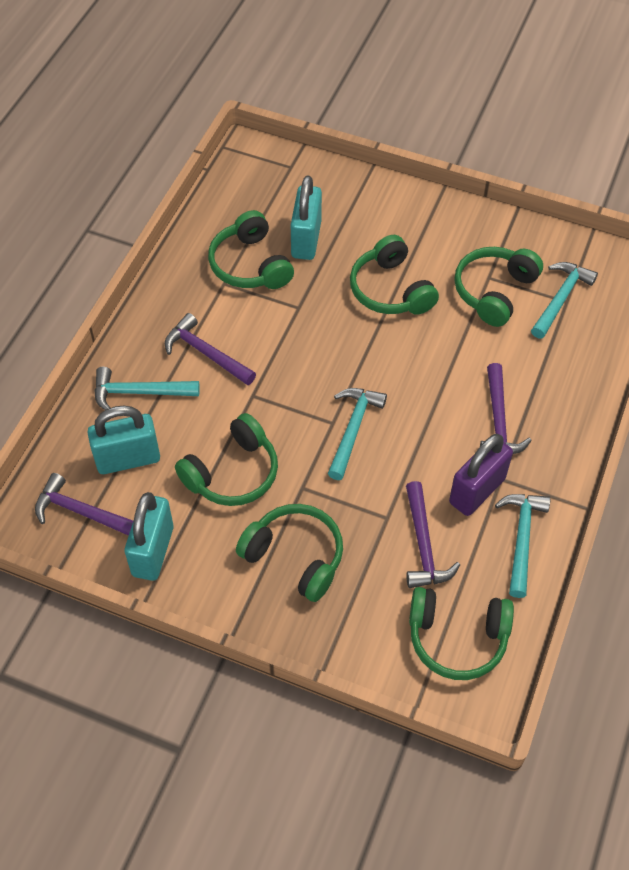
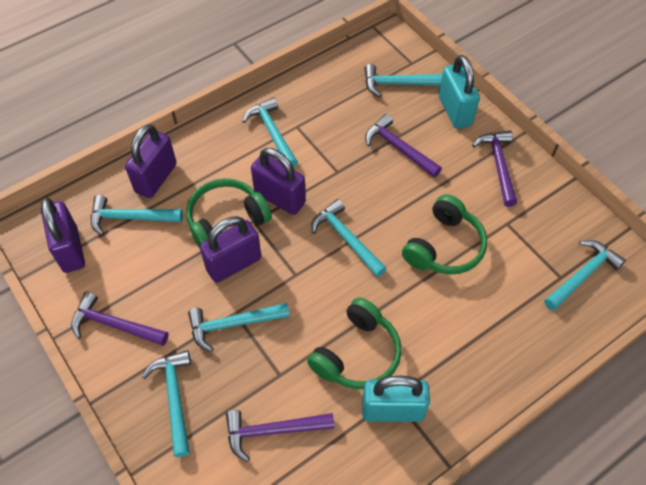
green headphones: [175,413,278,506] [208,210,294,289] [236,504,343,602] [350,235,439,315] [409,587,514,680] [454,247,543,327] = 6 -> [186,178,272,249] [307,297,402,389] [402,194,487,275] = 3
purple padlock: [449,434,513,516] = 1 -> [41,198,85,273] [125,124,177,198] [200,216,261,283] [251,148,306,215] = 4
turquoise hammer: [94,367,200,410] [328,388,387,480] [495,494,550,598] [531,262,598,339] = 4 -> [91,195,183,235] [142,350,191,457] [188,303,290,352] [242,97,298,167] [312,199,387,277] [364,64,442,97] [544,240,626,311] = 7
turquoise padlock: [87,406,160,474] [125,492,174,581] [291,176,322,260] = 3 -> [362,376,430,422] [438,55,480,129] = 2

